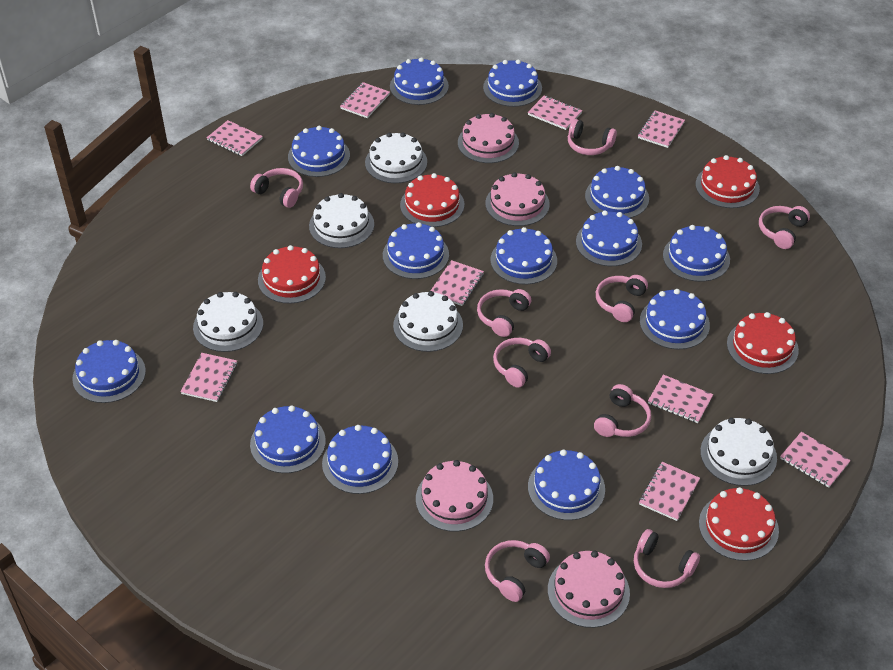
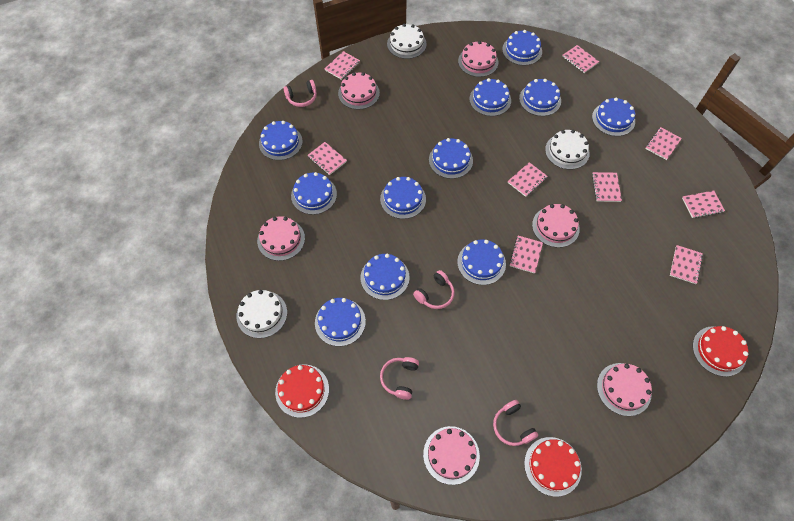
blue cake: [72,340,146,403] [250,405,326,473] [288,126,350,177] [322,425,398,494] [383,222,449,279] [390,57,449,105] [483,59,542,107] [491,227,557,285] [528,449,605,520] [576,210,642,266] [585,166,649,218] [640,289,710,349] [663,225,730,282] = 13 -> [259,121,303,160] [291,172,337,215] [315,298,366,346] [361,254,410,300] [380,177,426,219] [429,138,473,179] [457,239,506,285] [469,78,511,116] [502,30,542,65] [519,79,561,116] [592,97,635,136] = 11
pink cake: [416,460,493,532] [458,113,519,163] [485,172,550,226] [548,551,630,628] = 4 -> [257,216,305,261] [338,72,380,110] [423,426,480,485] [458,41,498,77] [532,204,580,248] [597,363,652,416] = 6
pink headphones: [250,168,303,208] [477,289,531,337] [485,540,550,602] [493,338,551,388] [568,119,617,155] [594,384,651,437] [596,275,648,322] [634,529,700,588] [759,206,810,249] = 9 -> [283,80,317,107] [380,357,419,400] [413,270,455,309] [493,400,538,446] = 4
red cake: [258,245,326,304] [400,173,464,227] [696,155,760,208] [699,487,779,561] [727,312,799,374] = 5 -> [275,364,329,418] [524,437,582,497] [693,326,748,377] = 3
white cake: [193,292,263,352] [309,193,374,248] [365,132,427,183] [393,291,463,352] [700,418,777,486] = 5 -> [236,290,287,338] [387,24,427,59] [545,130,590,170] = 3

